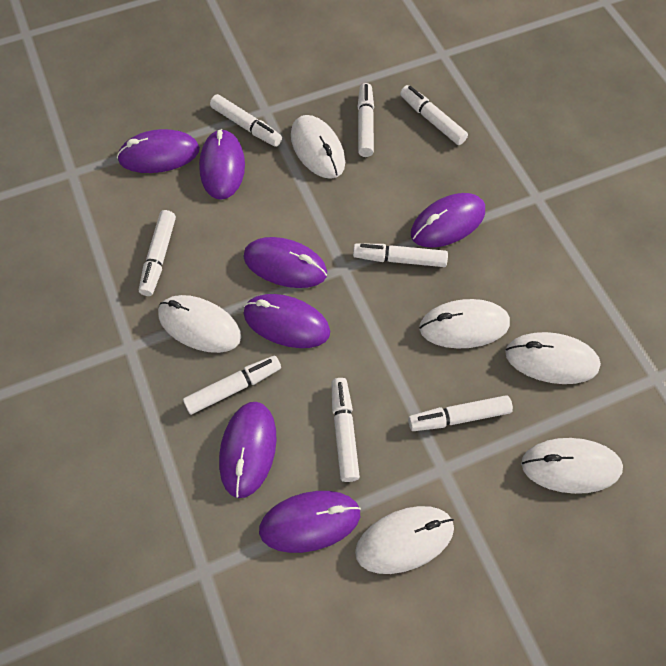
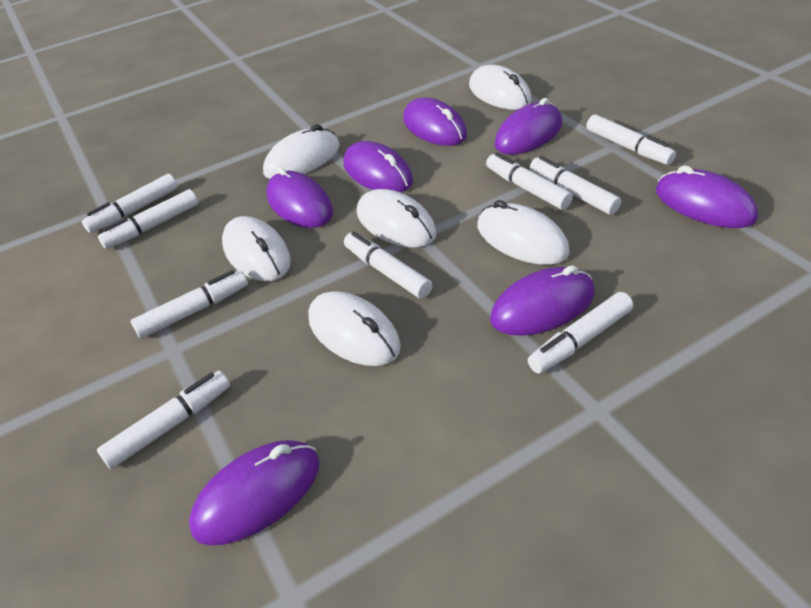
white marker: [139,210,176,296] [183,356,281,415] [210,94,282,147] [332,378,360,482] [353,243,448,267] [358,83,374,157] [400,85,468,145] [408,395,513,431] = 8 -> [82,174,178,233] [97,371,230,469] [98,189,198,249] [131,270,248,339] [344,232,432,299] [486,152,573,210] [528,292,633,374] [530,156,621,215] [586,114,676,165] = 9

